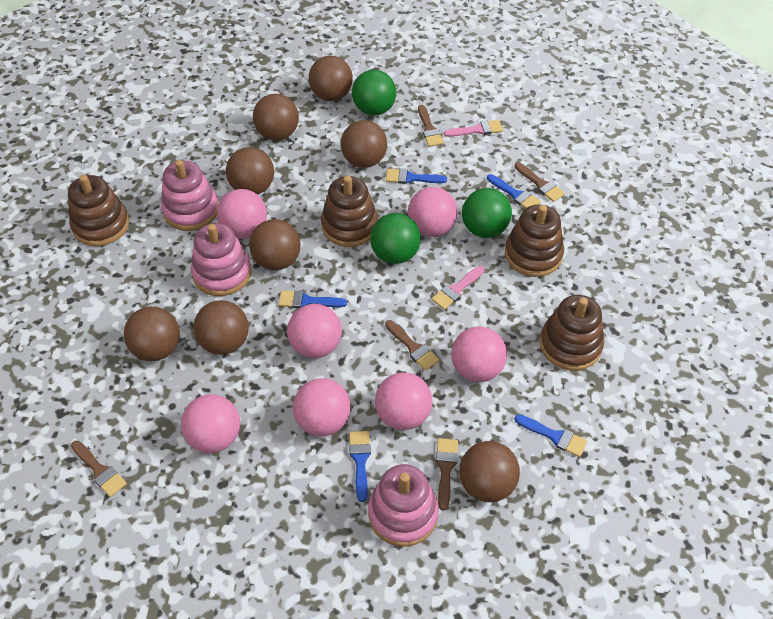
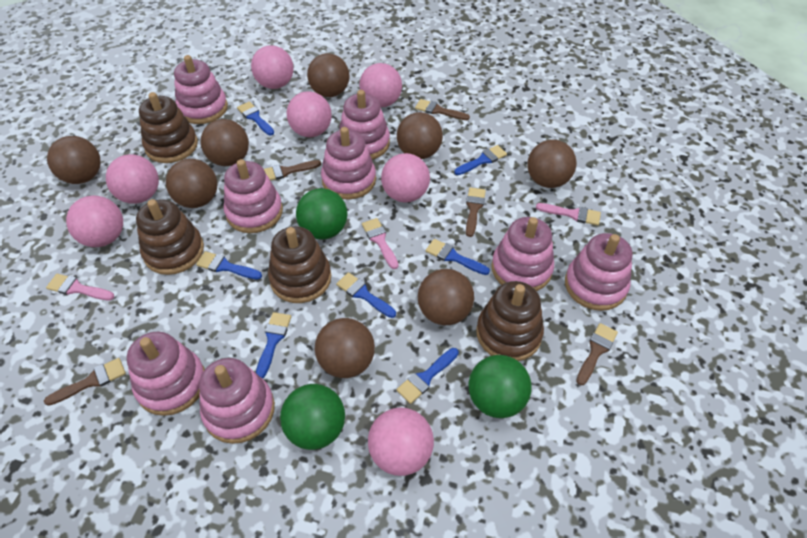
blue brush: [278,290,347,308] [349,431,371,502] [386,168,447,184] [487,174,541,208] [514,414,587,457] = 5 -> [196,251,262,279] [237,101,274,135] [256,312,291,378] [336,272,396,318] [396,348,459,404] [426,239,490,275] [454,145,507,175] = 7
pink brush: [432,266,485,310] [444,120,503,137] = 2 -> [46,274,114,300] [362,218,399,269] [536,203,601,226] = 3
pink stacking toy: [161,160,218,231] [191,223,252,296] [368,464,439,547] = 3 -> [127,332,205,416] [174,55,228,124] [199,358,275,444] [224,159,283,233] [321,127,376,200] [339,90,390,159] [491,217,554,291] [565,233,632,311] = 8

